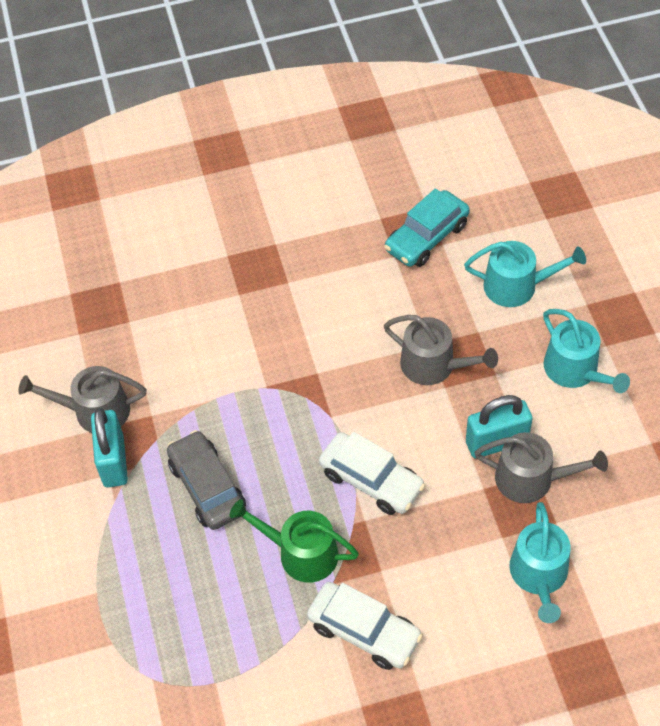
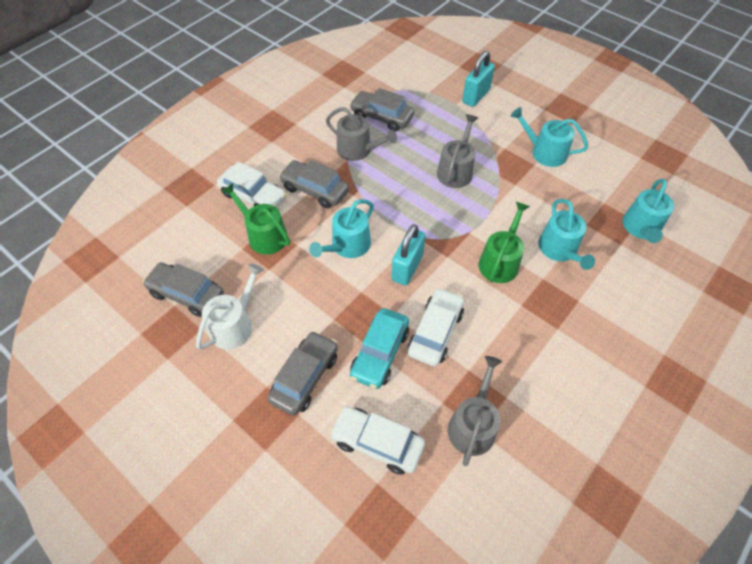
green watering can: [230,499,359,583] = 1 -> [221,183,290,255] [479,202,530,283] = 2
grey car: [167,430,246,530] = 1 -> [143,262,224,317] [268,331,338,416] [279,160,349,208] [350,88,414,132] = 4
turquoise watering can: [464,241,586,307] [509,502,571,623] [543,309,630,393] = 3 -> [309,199,374,258] [511,107,588,167] [538,199,595,270] [622,179,674,243] = 4
white car: [307,582,423,670] [319,432,426,515] = 2 -> [217,161,286,208] [329,406,425,475] [408,288,464,366] = 3
white watering can: none = 0 -> [196,264,264,350] = 1

